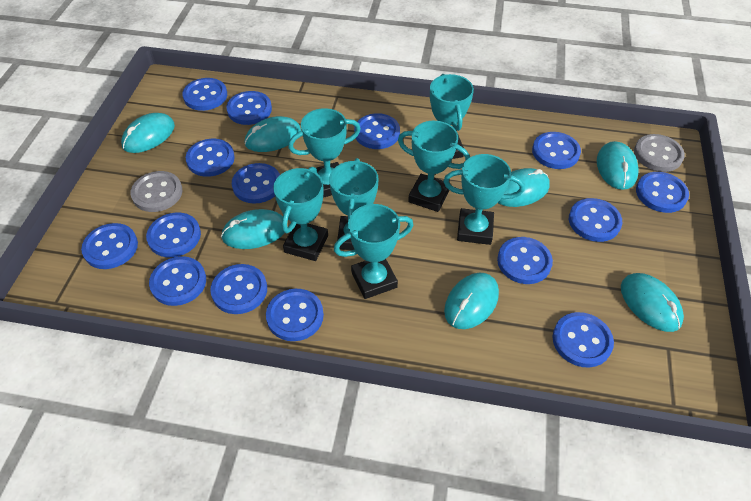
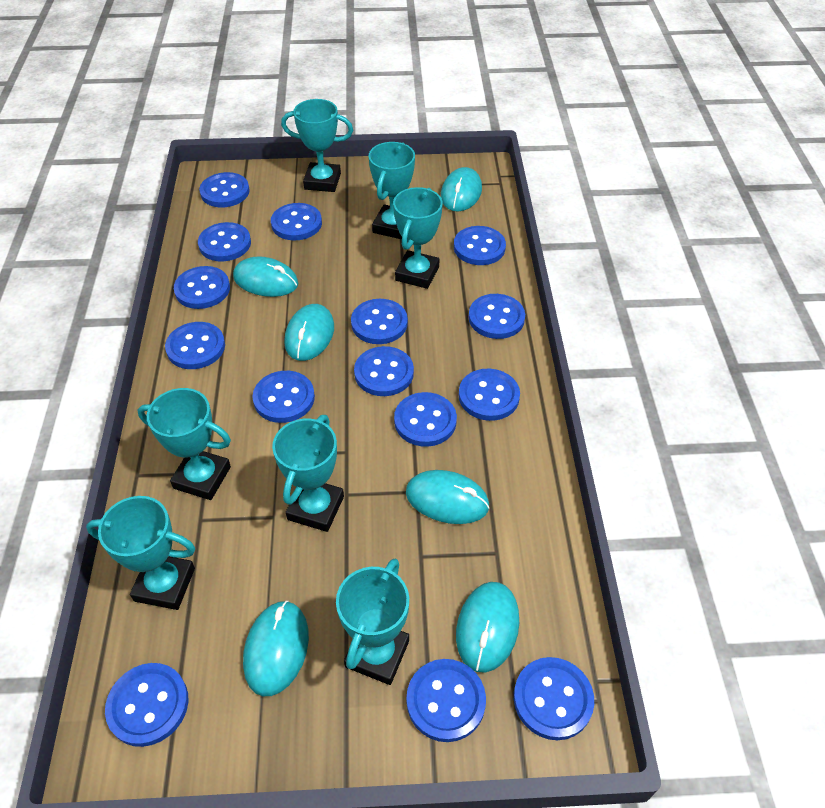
grey button: [130,171,182,212] [634,134,685,172] = 2 -> none = 0
turquoise mouse: [121,113,175,153] [221,209,285,249] [245,116,301,152] [444,273,499,329] [498,168,550,207] [597,141,639,190] [621,273,684,332] = 7 -> [233,256,298,297] [243,601,309,696] [284,304,334,361] [406,470,490,524] [441,167,482,211] [456,582,519,673] = 6

